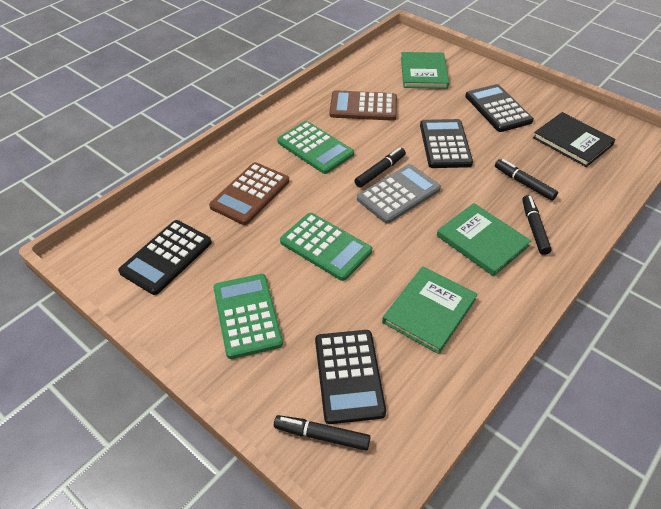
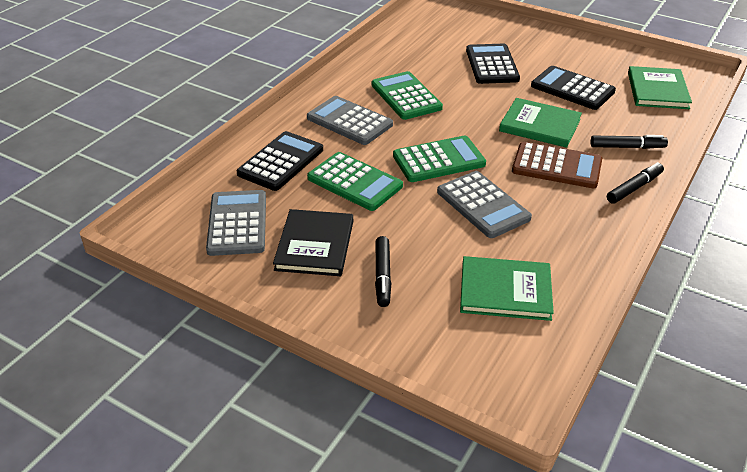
black calculator: [118,220,212,295] [315,330,386,424] [420,119,473,168] [465,84,534,132] = 4 -> [237,131,323,191] [466,44,520,84] [531,66,616,110] = 3
black marker: [274,415,371,451] [354,147,406,188] [495,159,558,201] [522,195,552,255] = 4 -> [375,236,391,307] [590,135,668,149] [607,162,664,204] = 3
brown calculator: [209,162,289,225] [330,90,397,121] = 2 -> [512,142,602,188] = 1
grey calculator: [357,164,441,224] = 1 -> [206,190,266,256] [307,96,393,145] [437,171,532,238] = 3

